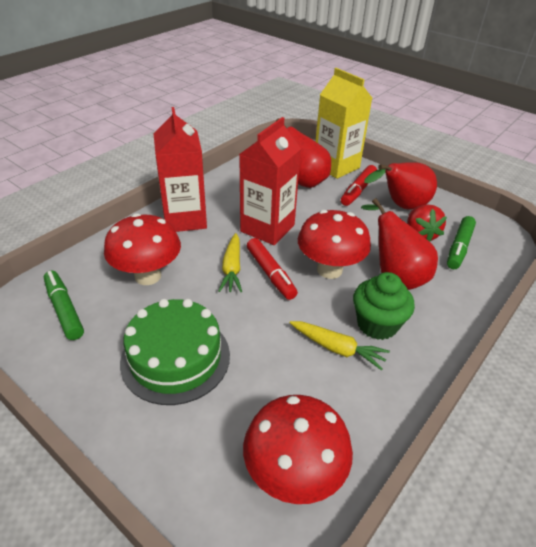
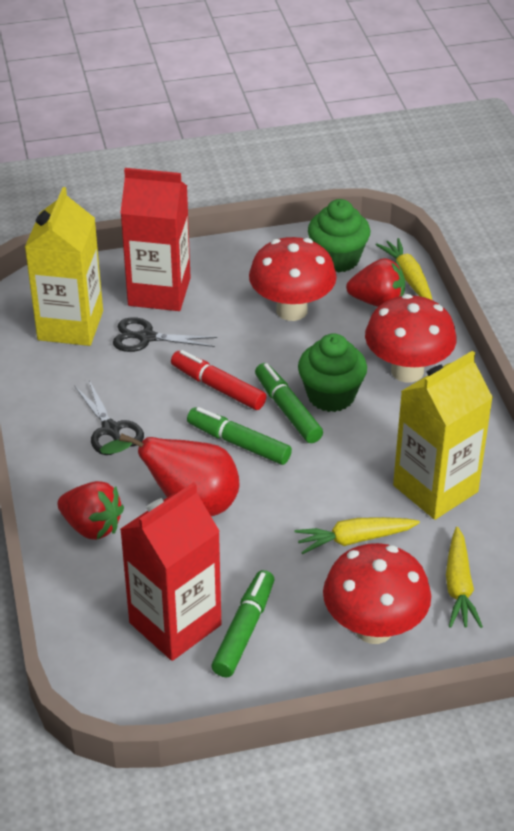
black scissors: none = 0 -> [74,380,144,455] [113,317,217,352] = 2
green cake: [120,299,230,405] = 1 -> none = 0
green cupcake: [353,272,415,340] = 1 -> [298,333,367,412] [308,199,370,272] = 2
green marker: [44,271,84,340] [447,216,476,269] = 2 -> [187,407,292,465] [211,570,275,677] [255,363,323,443] = 3
red marker: [247,238,298,300] [341,165,377,206] = 2 -> [171,350,266,410] = 1
red pear: [276,118,331,188] [361,198,438,290] [364,162,437,210] = 3 -> [100,433,239,516] = 1
red strawberry: [407,204,447,242] = 1 -> [57,481,124,540] [346,258,405,307] = 2
yellow carrot: [218,233,242,292] [290,321,390,371] = 2 -> [295,517,420,554] [376,238,432,300] [446,527,483,628] = 3
yellow carton: [315,68,372,179] = 1 -> [25,187,103,346] [393,351,493,520] = 2

